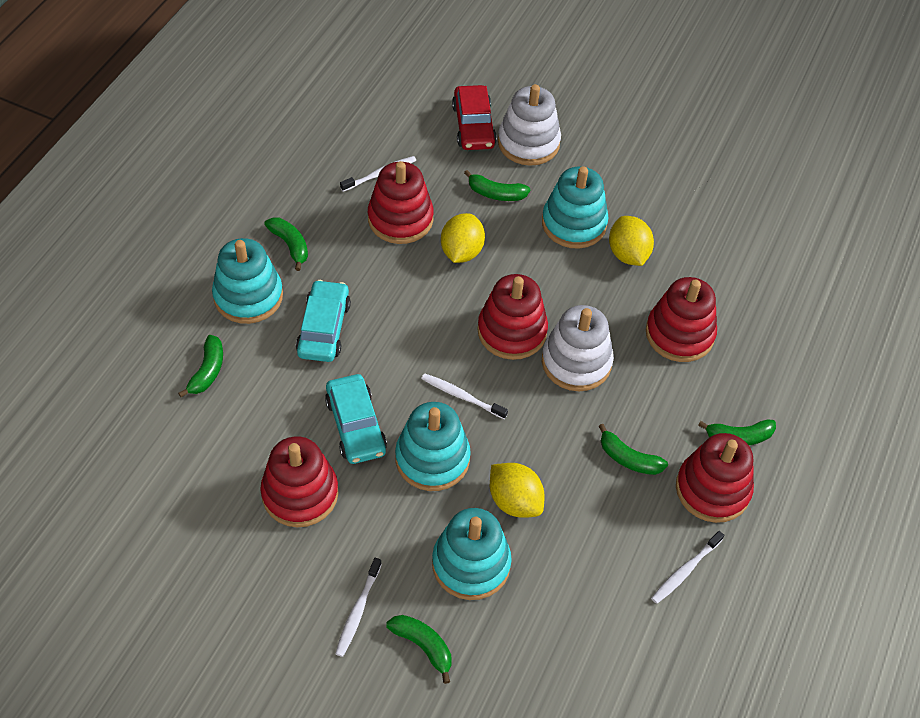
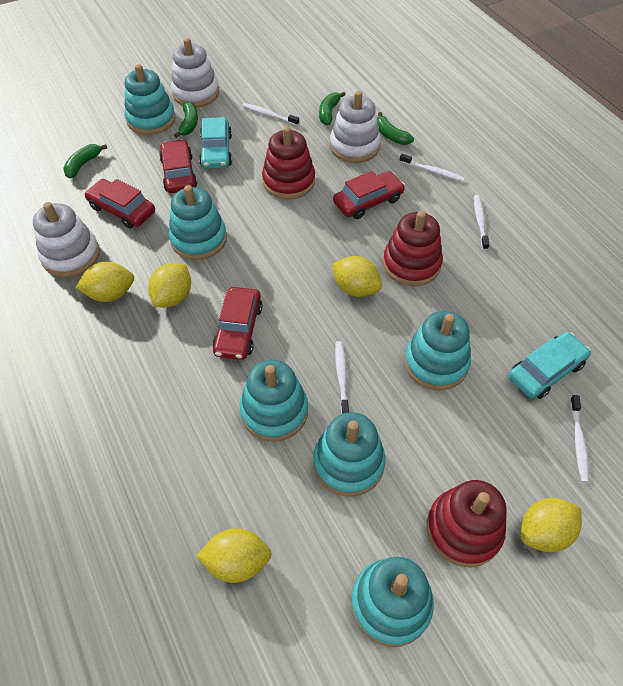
green banana: [178,335,223,397] [264,218,308,271] [386,615,452,684] [464,170,530,201] [598,424,668,475] [698,420,776,445] = 6 -> [63,144,108,179] [174,101,198,138] [319,92,346,125] [377,112,414,145] = 4
red car: [452,85,497,150] = 1 -> [85,179,155,228] [159,139,197,193] [212,287,262,360] [333,171,405,219] = 4
red stacking toy: [260,436,339,527] [368,161,434,244] [477,274,548,360] [646,277,717,362] [676,433,754,523] = 5 -> [262,126,315,200] [383,211,443,286] [427,480,507,567] = 3
turquoise stacking toy: [212,238,283,324] [395,402,471,491] [432,508,512,600] [542,166,608,249] = 4 -> [125,64,176,135] [168,185,227,260] [240,360,308,441] [313,412,386,497] [351,557,434,647] [404,311,471,390] = 6
white stacking toy: [498,84,561,166] [542,305,614,391] = 2 -> [33,202,100,277] [171,38,219,108] [330,91,381,163] = 3
white toothbrush: [335,558,382,657] [340,156,416,192] [421,373,508,419] [651,531,724,604] = 4 -> [242,103,299,126] [335,341,349,414] [399,154,465,182] [474,195,490,250] [570,395,589,483] = 5
yellow lemon: [441,213,485,263] [490,463,544,518] [609,216,654,266] = 3 -> [76,262,134,302] [148,263,191,307] [196,528,272,583] [332,256,382,297] [521,498,582,552] = 5

